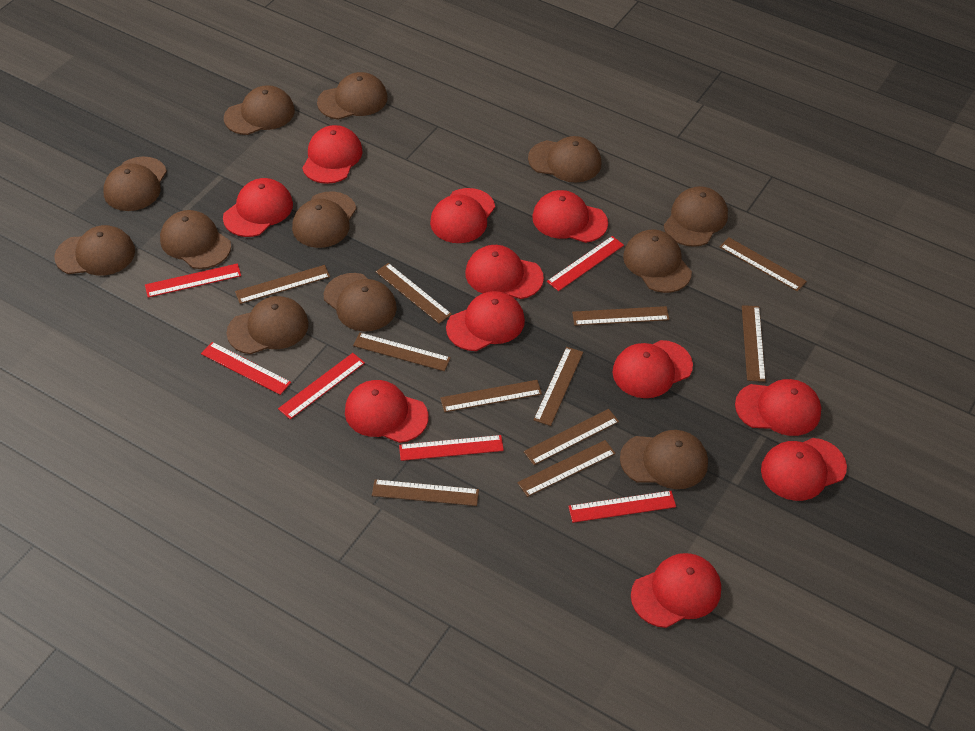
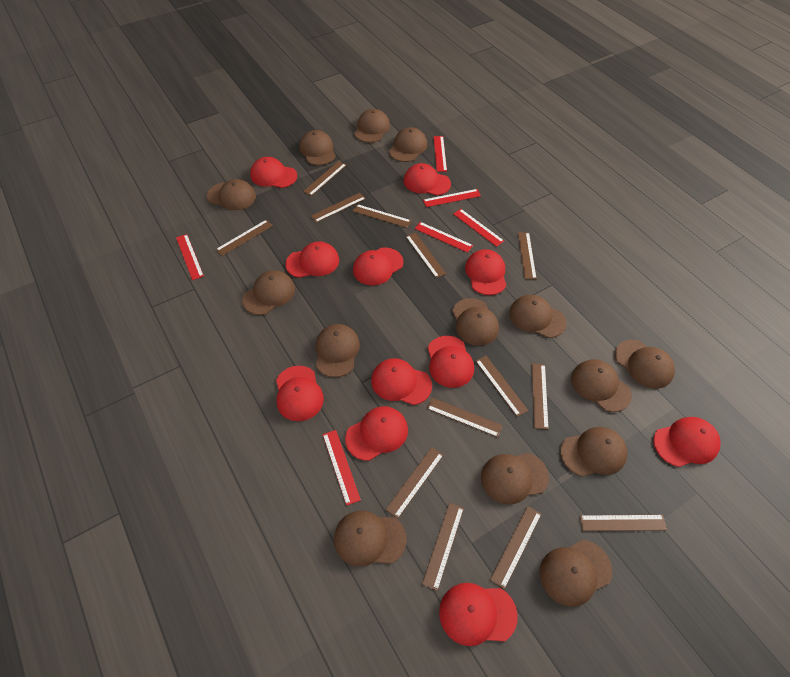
brown cap: [54,225,135,276] [103,157,167,211] [160,210,231,269] [224,85,295,135] [226,296,309,354] [292,191,356,248] [317,72,388,120] [324,273,397,331] [528,136,602,182] [620,430,708,489] [623,229,692,293] [664,186,728,247] = 12 -> [207,179,256,210] [242,270,295,315] [299,130,336,165] [316,324,360,377] [334,511,407,567] [354,109,390,143] [389,127,427,162] [452,298,499,346] [481,453,549,505] [509,295,567,338] [540,540,612,607] [561,427,628,477] [571,359,632,412] [615,340,675,389] = 14
brown ruler: [235,265,330,304] [353,333,451,371] [372,479,479,506] [376,263,452,324] [440,380,542,412] [517,440,616,497] [524,409,619,465] [534,347,583,426] [572,306,670,326] [720,237,807,292] [742,305,766,382] = 11 -> [216,220,273,256] [303,161,346,196] [311,193,366,223] [353,204,411,228] [386,447,444,519] [406,233,446,278] [422,503,464,591] [427,398,502,437] [476,356,528,417] [490,506,541,589] [518,232,537,279] [532,363,549,429] [580,515,667,531] = 13

